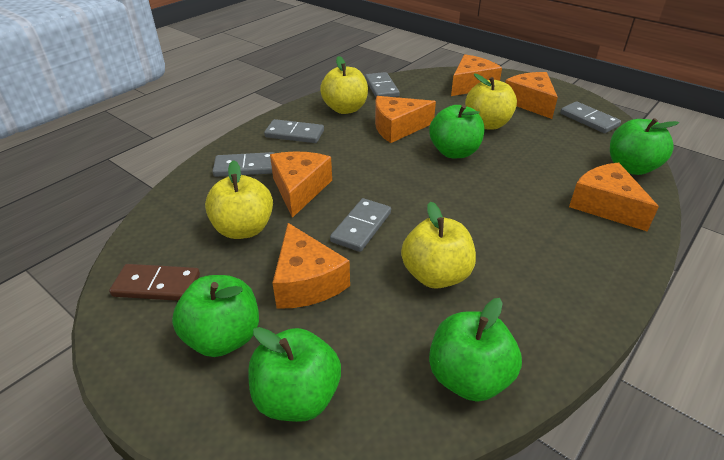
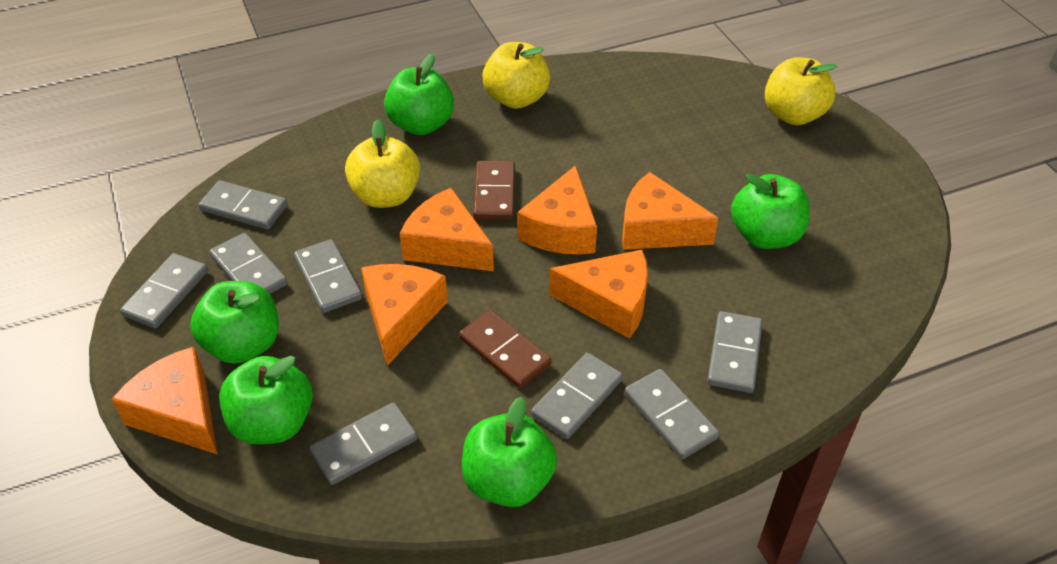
brown domino: [109,264,200,301] = 1 -> [459,310,551,389] [473,161,515,220] = 2
grey domino: [212,152,275,177] [264,119,324,143] [330,198,391,252] [365,72,400,97] [560,101,621,133] = 5 -> [120,253,208,328] [199,180,288,230] [210,233,288,294] [294,239,362,313] [309,403,417,485] [531,353,623,439] [625,369,719,459] [707,311,763,393] = 8
yellow apple: [205,160,273,239] [320,56,368,114] [401,201,476,289] [465,74,517,130] = 4 -> [345,119,420,208] [482,42,550,109] [765,57,837,125] = 3

